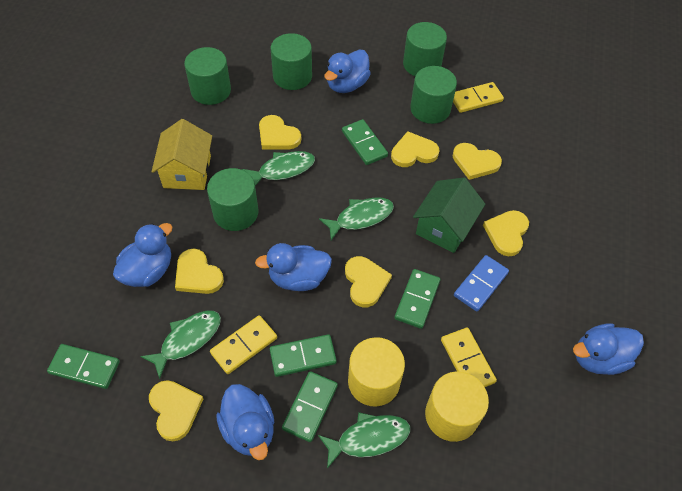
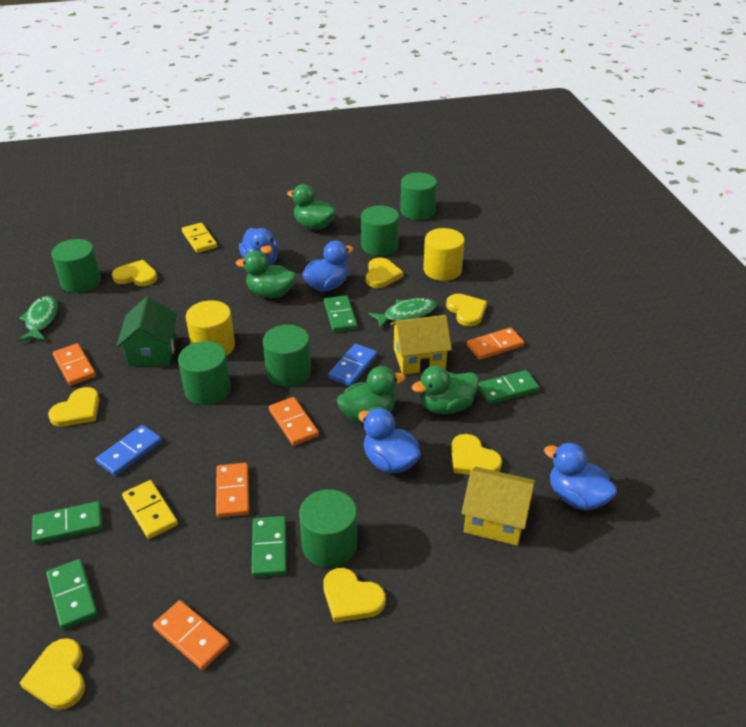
blue domino: [454,255,509,312] = 1 -> [95,425,162,476] [328,344,377,386] = 2
blue duck: [113,223,172,287] [216,384,274,460] [255,243,332,291] [324,49,371,93] [573,323,644,375] = 5 -> [239,228,279,266] [302,241,353,291] [358,408,421,473] [544,442,617,510] = 4
green cylinder: [184,47,231,105] [207,168,258,231] [271,33,312,90] [403,22,447,76] [410,66,457,124] = 5 -> [51,239,101,293] [178,341,231,405] [263,325,311,387] [299,489,357,567] [361,205,399,256] [400,173,437,220] = 6
green duck: none = 0 -> [236,251,296,298] [287,184,336,230] [337,366,406,424] [412,366,479,414] = 4
green fish: [140,310,221,379] [242,151,315,186] [318,412,410,468] [319,197,394,240] = 4 -> [18,296,57,341] [368,298,436,329] = 2
orange domino: none = 0 -> [53,343,96,386] [153,600,229,670] [216,463,249,518] [269,397,319,446] [467,327,524,360] = 5
yellow domino: [210,315,277,374] [441,328,497,387] [453,82,504,113] = 3 -> [122,480,178,539] [182,223,217,253] = 2
yellow house: [151,119,212,190] = 1 -> [390,315,452,375] [462,467,535,546] = 2

